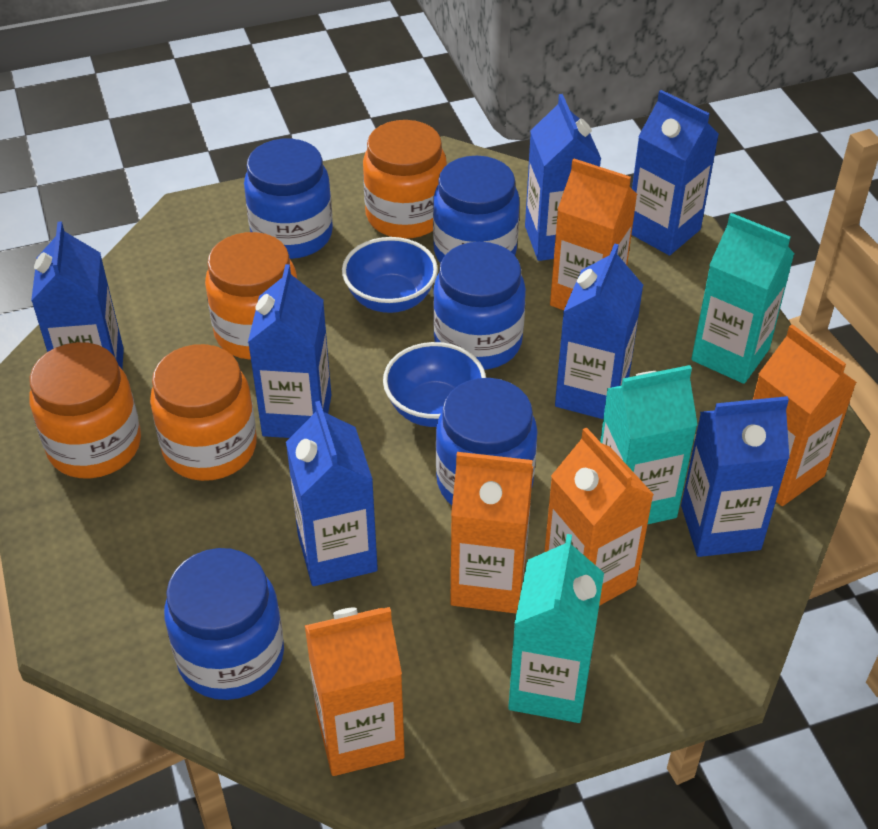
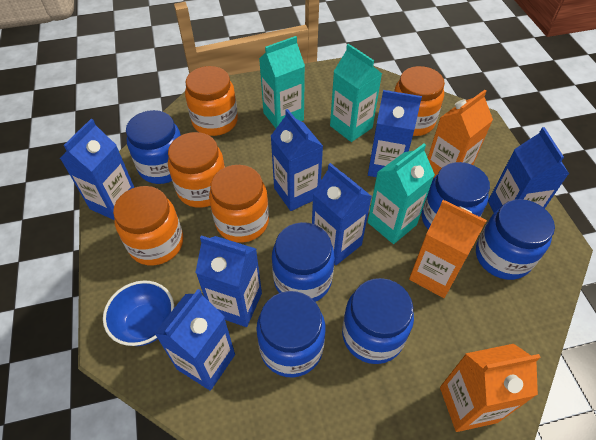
blue bowl: [342,237,438,313] [383,342,486,427] = 2 -> [103,280,174,346] = 1
blue jar: [164,548,284,700] [244,139,333,259] [433,156,520,263] [433,242,526,370] [436,378,538,505] = 5 -> [126,110,181,184] [256,291,326,377] [272,222,335,302] [342,278,414,364] [421,162,490,229] [476,199,555,280] = 6
orange carton: [305,607,405,776] [450,452,533,613] [544,427,654,606] [550,159,637,310] [753,324,857,506] = 5 -> [409,200,487,298] [428,90,493,178] [440,344,541,432] = 3
orange jar: [29,342,141,478] [150,344,257,481] [205,232,297,360] [363,120,447,239] = 4 -> [113,186,183,265] [168,132,225,208] [185,66,238,136] [209,165,269,243] [394,66,445,136] = 5

